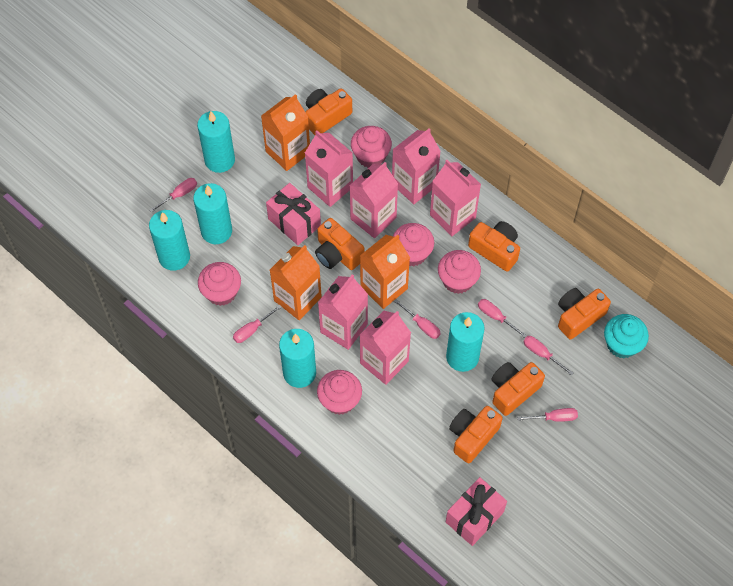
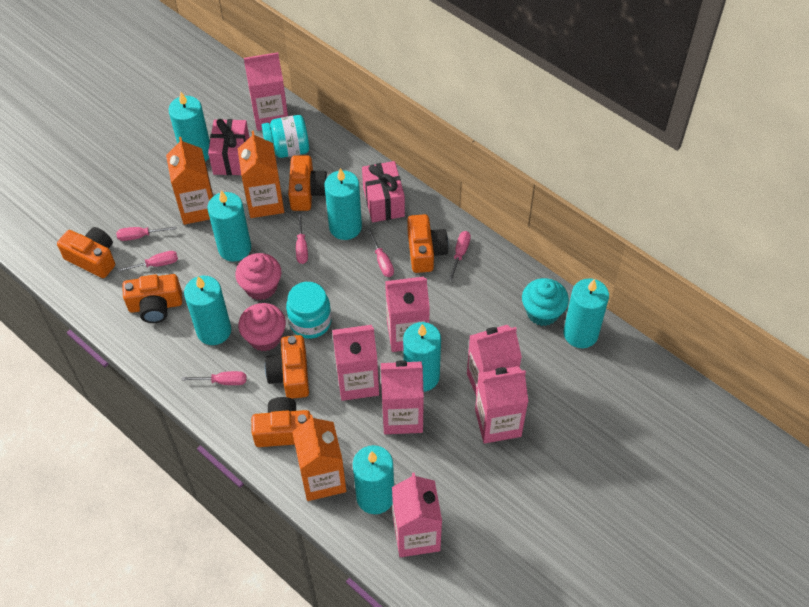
pink carton: [305,130,353,207] [318,274,368,350] [350,162,398,238] [360,311,411,385] [392,128,441,204] [430,160,481,236] = 6 -> [244,52,288,131] [332,325,379,401] [381,360,424,434] [385,277,430,352] [392,473,442,557] [467,325,522,395] [475,366,528,444] = 7
pink cupcake: [198,262,241,306] [317,370,362,415] [351,126,392,168] [393,223,434,266] [438,250,481,294] = 5 -> [235,253,281,300] [238,303,286,351] = 2
turquoise candle: [149,210,190,271] [193,183,232,244] [197,111,235,173] [279,329,316,388] [446,312,485,372] = 5 -> [168,92,210,162] [184,276,231,345] [207,190,251,262] [324,168,362,240] [353,445,394,514] [403,322,441,392] [564,278,609,348] = 7
turquoise jar: none = 0 -> [262,115,309,158] [286,282,332,339] = 2

